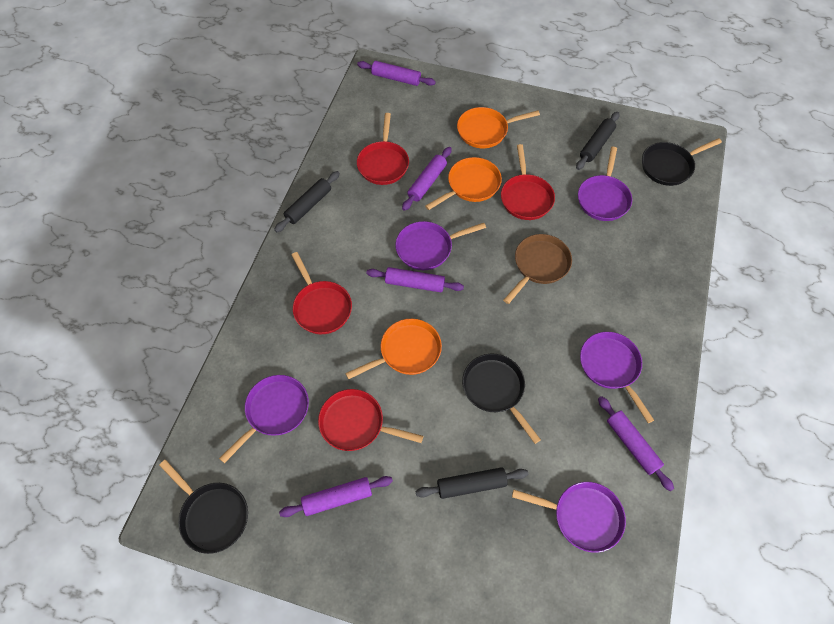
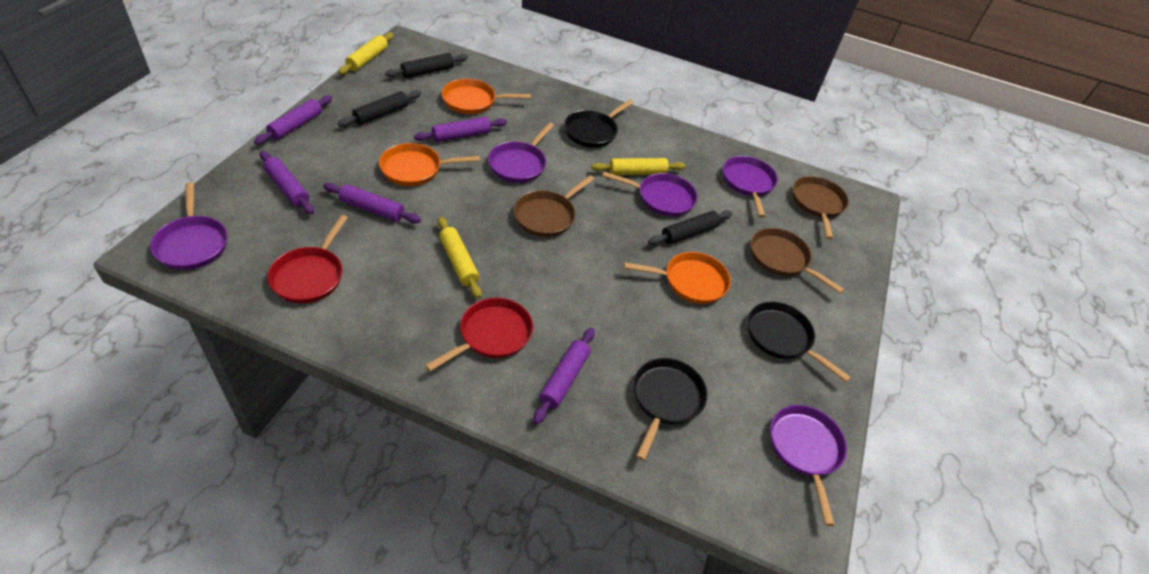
brown pan: [503,234,572,304] = 1 -> [514,175,594,237] [751,228,844,294] [793,176,849,240] = 3
red pan: [291,252,352,334] [318,389,423,451] [357,113,409,185] [501,144,555,220] = 4 -> [267,215,348,303] [425,298,533,372] = 2
yellow rolling pin: none = 0 -> [338,32,394,75] [438,217,482,299] [591,158,686,175] = 3

